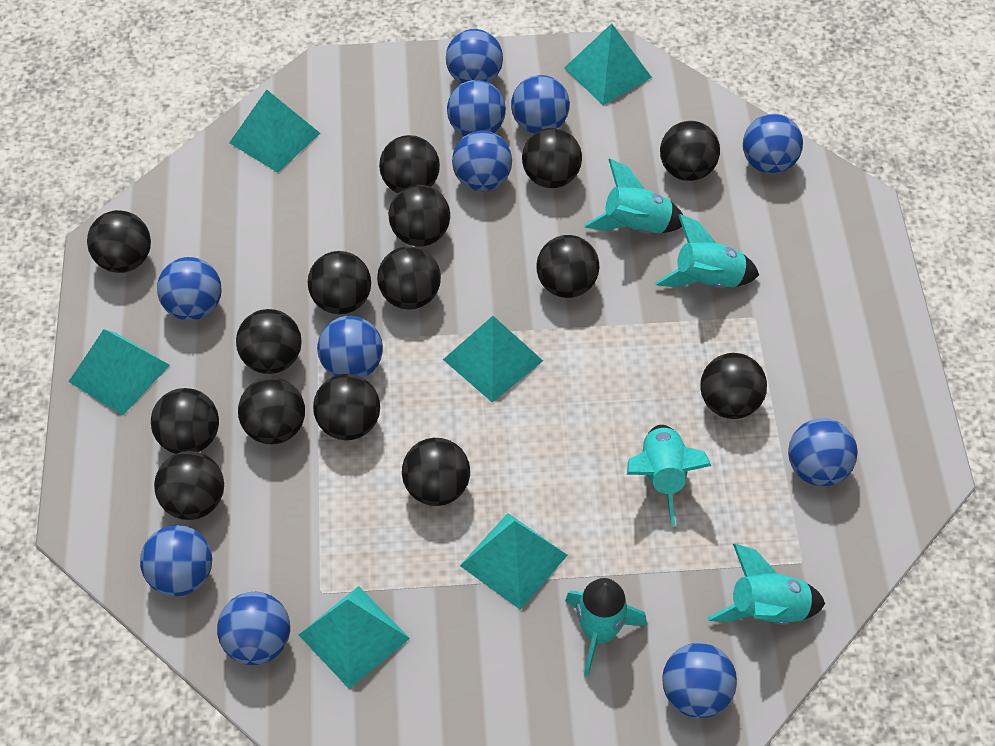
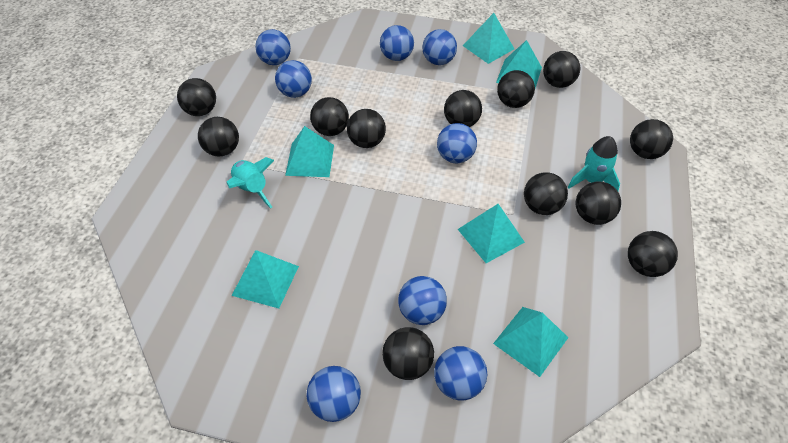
black ball: [87,210,151,273] [151,388,219,454] [154,451,224,520] [236,309,301,374] [238,377,305,444] [307,251,371,314] [313,374,380,440] [377,246,441,310] [379,135,440,193] [389,185,450,246] [402,438,470,506] [522,128,582,188] [536,235,599,298] [660,121,720,181] [700,353,767,419] = 15 -> [177,78,216,116] [198,117,239,157] [310,97,349,136] [347,109,386,148] [382,327,434,380] [444,90,482,127] [497,70,535,108] [524,172,568,215] [543,51,580,88] [576,182,621,225] [628,231,678,277] [630,119,673,159] = 12
blue ball: [140,525,212,596] [157,257,222,321] [217,592,290,665] [317,316,383,378] [446,29,503,84] [447,80,506,136] [452,130,512,191] [511,75,570,133] [662,643,737,718] [743,114,803,174] [788,418,858,486] = 11 -> [255,29,291,65] [275,60,312,98] [306,366,361,422] [380,25,414,61] [398,276,447,325] [422,29,457,65] [434,346,487,400] [437,123,477,163] = 8
turquoise rocket: [565,578,647,677] [584,159,683,234] [627,425,711,526] [655,214,759,289] [708,544,825,625] = 5 -> [227,157,274,208] [568,136,620,191] = 2

